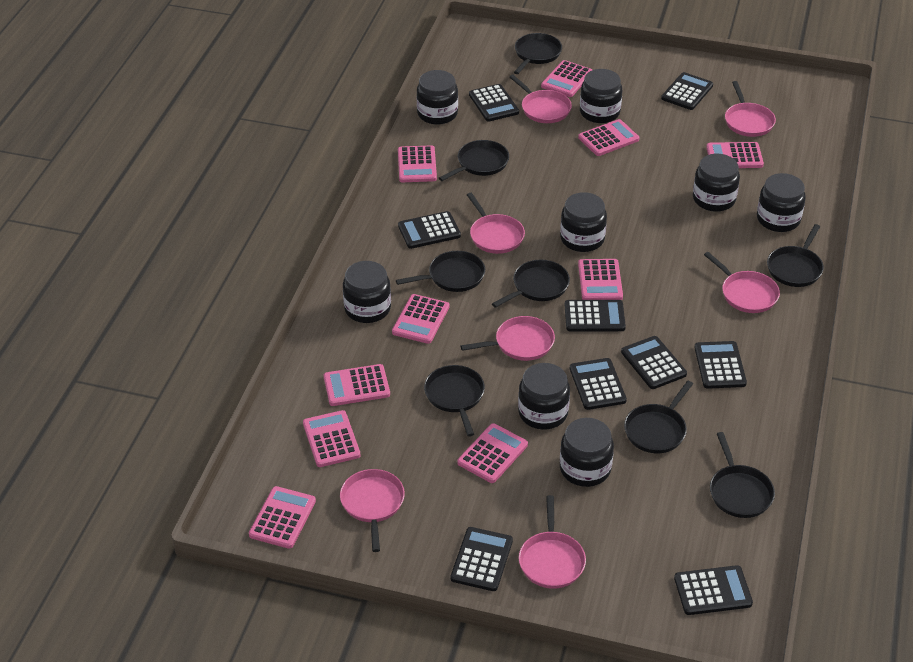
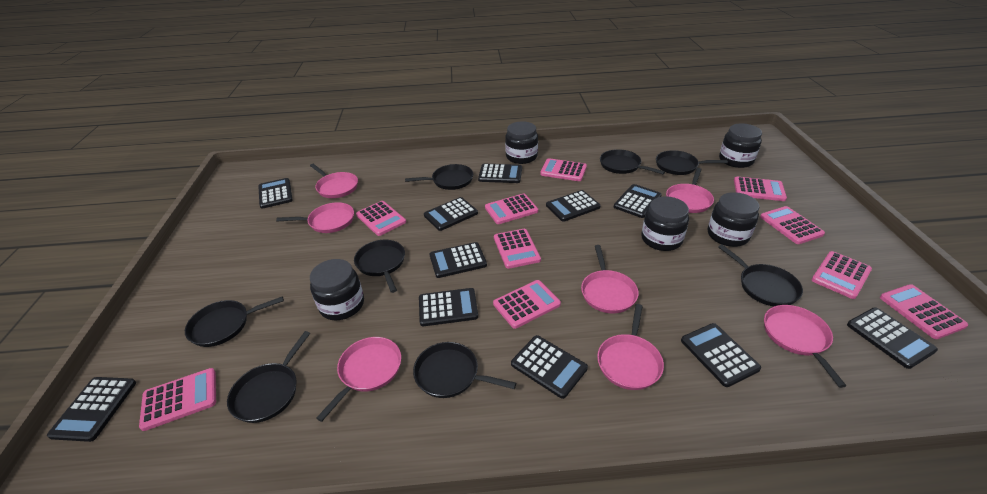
black calculator: [398,211,461,249] [450,527,513,591] [469,84,519,122] [565,300,626,332] [570,358,627,410] [621,336,687,389] [661,72,713,110] [674,565,753,615] [694,341,747,389] = 9 -> [47,377,136,442] [258,178,293,209] [419,288,478,326] [424,197,478,231] [430,242,487,278] [478,164,522,183] [511,335,588,399] [546,190,601,222] [614,184,662,218] [681,323,761,387] [847,307,938,369] = 11
black jar: [343,261,391,323] [417,70,458,125] [518,363,570,430] [560,192,607,252] [560,418,614,487] [580,69,622,123] [693,154,740,212] [757,173,806,232] = 8 -> [310,259,364,321] [505,121,538,164] [642,196,689,251] [708,192,760,247] [719,123,762,168] = 5

